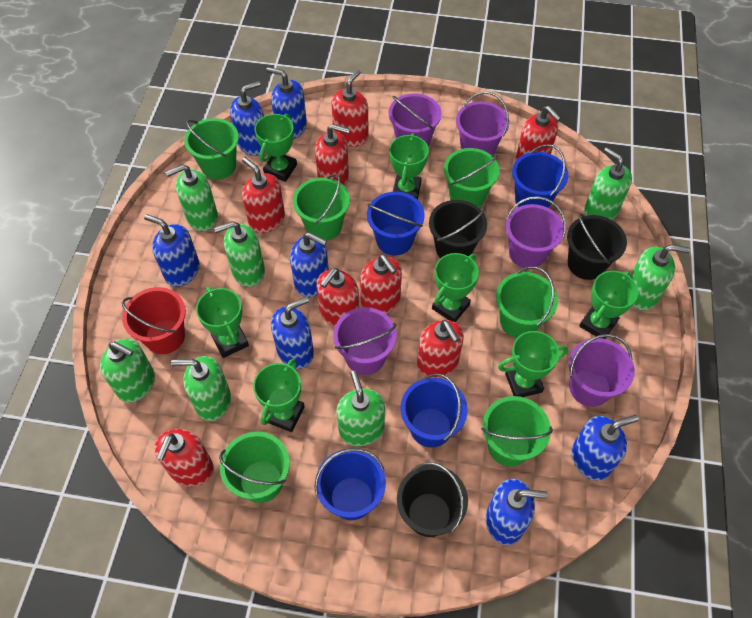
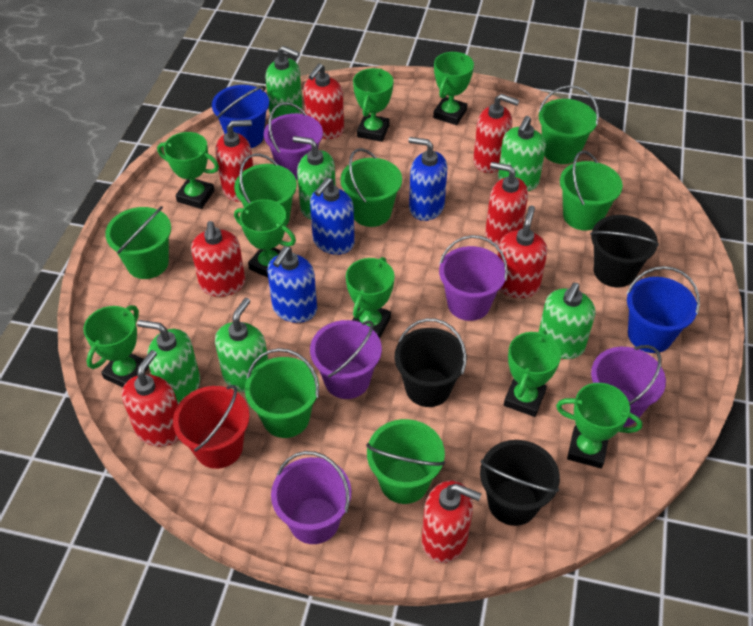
blue bucket: [314,448,386,520] [367,192,425,256] [401,373,468,447] [512,144,569,208] = 4 -> [212,85,269,148] [626,266,700,353] = 2
blue soap dispenser: [144,214,200,287] [230,81,264,156] [266,67,307,139] [271,297,314,369] [290,232,329,297] [486,479,548,545] [571,415,639,481] = 7 -> [267,246,317,323] [310,177,355,255] [408,137,447,221] = 3
green bucket: [184,118,239,180] [219,432,290,503] [293,174,350,240] [444,148,500,207] [481,396,553,466] [496,266,558,338] = 6 -> [105,206,171,279] [234,154,297,226] [245,348,319,438] [340,148,402,227] [366,419,445,504] [538,85,599,164] [560,151,623,231] = 7
green soap dispenser: [100,339,155,403] [165,164,218,231] [171,356,231,421] [214,221,265,287] [336,371,385,446] [584,147,632,220] [630,244,691,311] = 7 -> [137,320,200,405] [215,298,268,393] [266,46,303,120] [293,136,336,219] [498,116,546,191] [539,283,595,359] = 6
green trophy: [196,287,249,358] [253,359,305,432] [254,114,297,182] [389,133,429,200] [432,253,479,322] [498,331,568,397] [579,271,638,339] = 7 -> [83,305,149,387] [157,132,219,209] [234,199,296,278] [346,257,395,338] [353,68,394,142] [433,52,474,125] [504,330,561,417] [556,383,642,468] = 8

